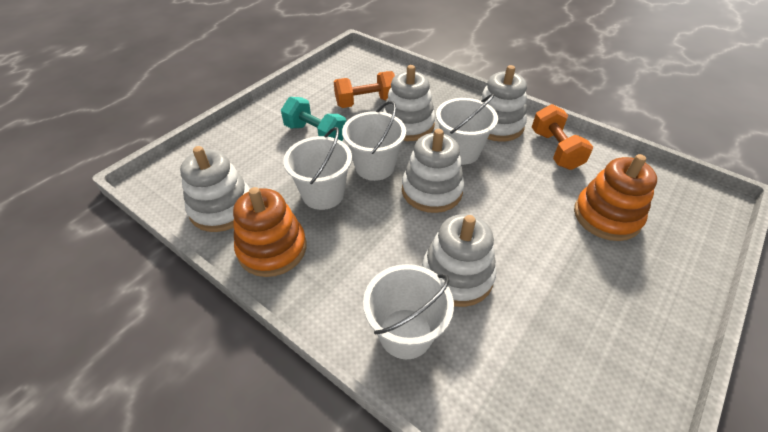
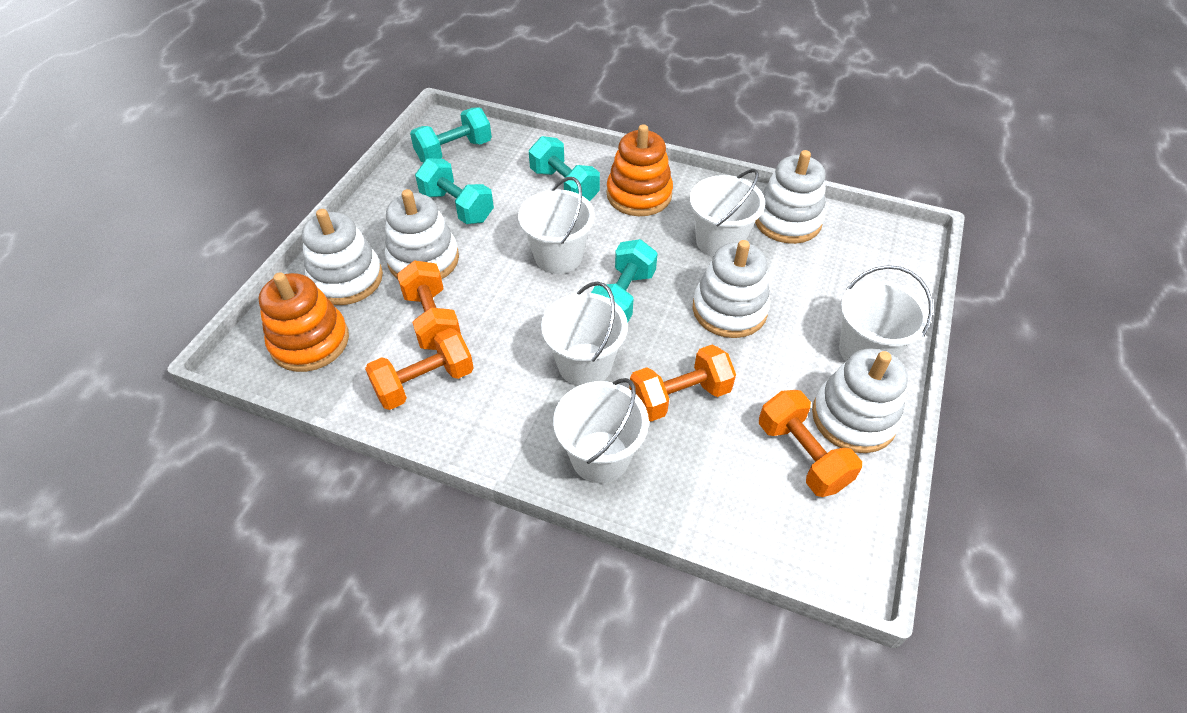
orange dumbbell: [334,71,395,108] [532,104,593,170] = 2 -> [365,328,474,410] [397,260,461,350] [629,345,736,422] [759,390,862,497] = 4
turquoise dumbbell: [281,97,346,141] = 1 -> [410,107,492,163] [415,159,494,224] [529,136,600,202] [591,239,658,322] = 4
white bucket: [283,127,352,210] [342,101,406,181] [363,264,454,359] [436,94,498,165] = 4 -> [518,177,595,274] [541,281,628,386] [553,378,649,483] [690,169,765,257] [839,265,933,361] = 5

